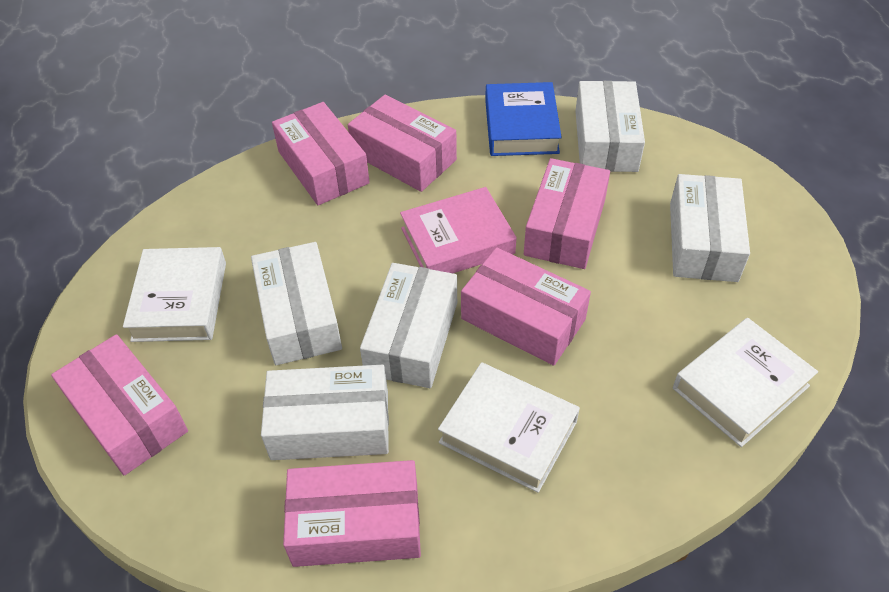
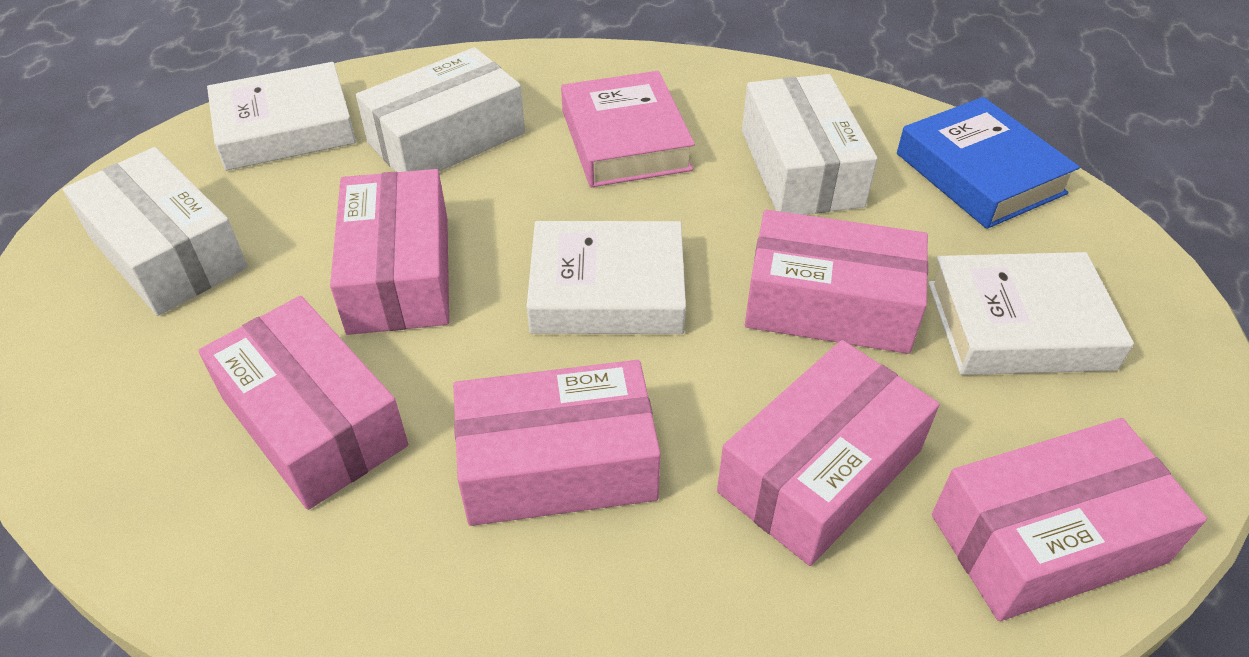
white box: [251,242,342,365] [261,365,389,460] [360,263,457,388] [575,81,645,172] [670,174,750,282] = 5 -> [63,147,248,316] [356,47,525,172] [742,74,878,215] = 3

